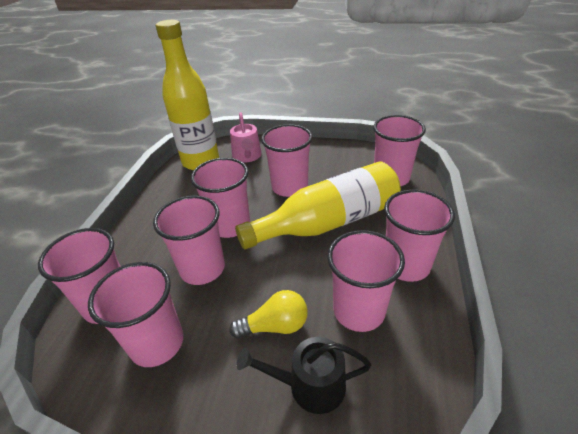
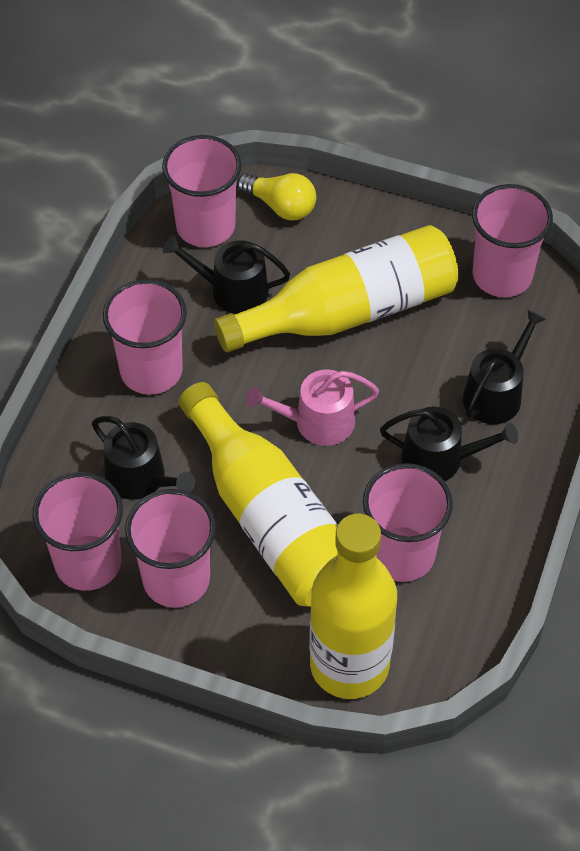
black watering can: [237,337,371,414] = 1 -> [92,416,195,500] [163,235,290,314] [380,407,518,481] [463,309,546,424] = 4
pink cup: [38,228,121,324] [88,262,183,367] [153,196,225,285] [191,158,250,238] [261,124,313,197] [327,230,405,332] [373,115,426,186] [384,189,455,282] = 8 -> [33,472,123,591] [103,279,187,395] [125,489,216,608] [162,135,242,247] [363,463,453,582] [472,184,553,297] = 6
yellow bottle: [156,20,219,170] [235,161,401,250] = 2 -> [179,382,338,607] [214,225,459,353] [310,514,397,699] = 3

